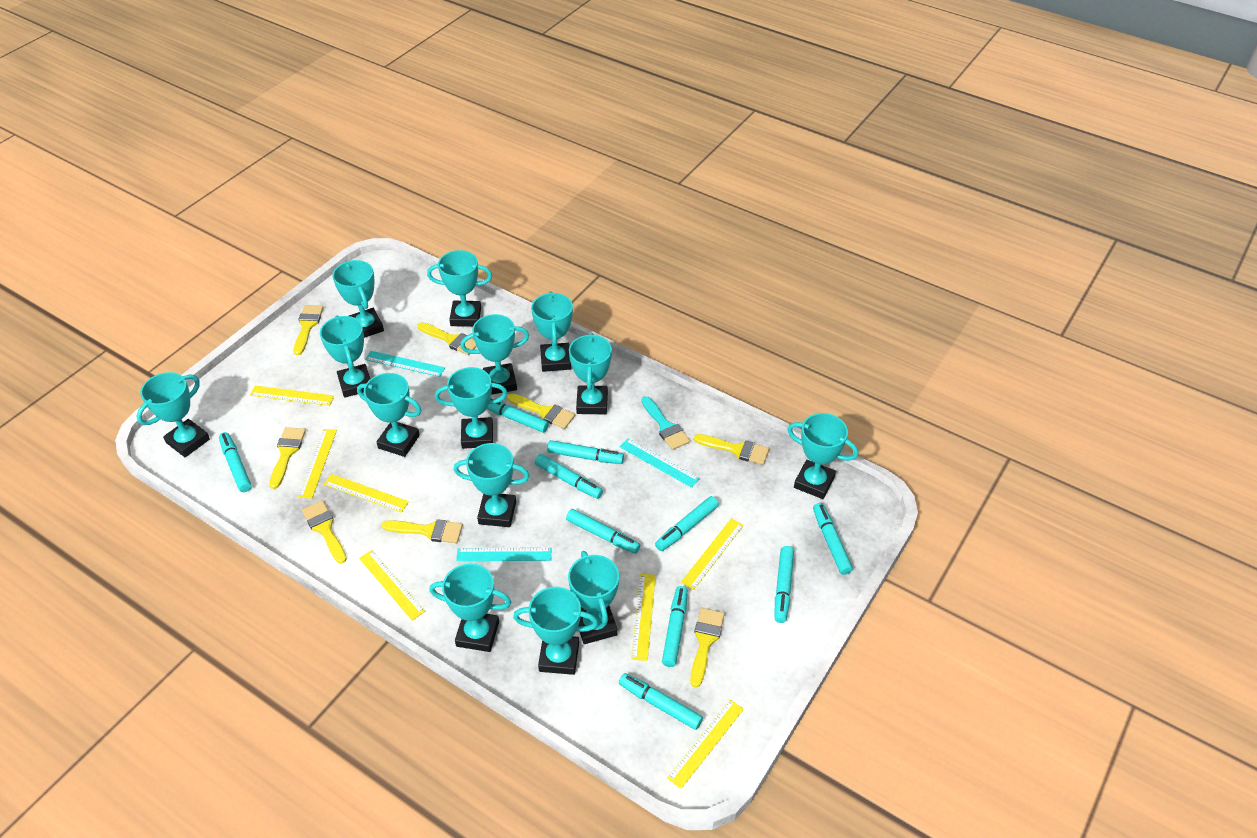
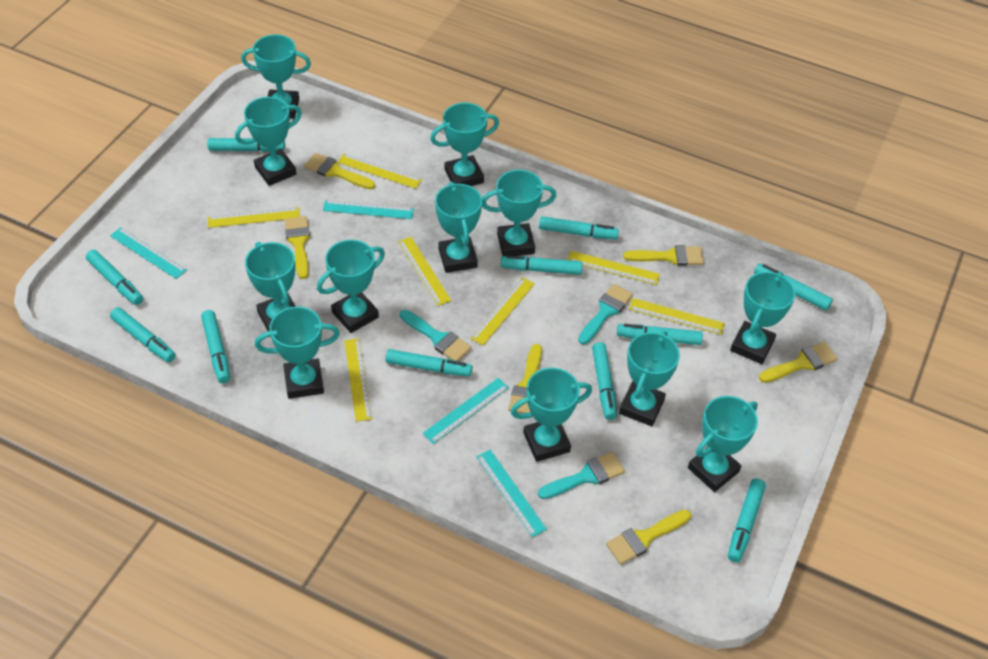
turquoise brush: [641,396,690,450] = 1 -> [400,310,471,361] [538,452,625,499] [578,284,633,344] = 3
turquoise marker: [219,432,252,492] [487,399,549,433] [535,454,603,499] [547,440,624,464] [566,509,640,554] [619,673,703,730] [655,496,719,551] [662,586,688,667] [775,546,794,623] [813,503,853,575] = 10 -> [86,250,143,305] [110,307,176,362] [201,310,230,383] [208,138,285,152] [385,349,473,376] [501,255,582,275] [539,216,619,240] [592,342,617,420] [617,324,703,345] [728,478,766,562] [754,264,833,310] = 11
turquoise ruler: [365,351,445,377] [456,548,552,561] [620,438,700,488] = 3 -> [110,227,187,279] [323,200,414,219] [423,378,509,444] [476,450,547,537] = 4
turquoise trophy: [137,372,210,457] [320,315,370,398] [332,260,384,338] [357,373,422,457] [427,250,492,327] [429,563,511,652] [435,367,507,449] [454,443,530,527] [461,314,529,395] [513,587,598,675] [531,291,573,372] [568,551,619,644] [569,333,612,414] [787,413,858,499] = 14 -> [235,97,302,186] [241,34,311,119] [245,242,296,331] [255,306,340,399] [317,240,385,333] [430,103,499,186] [435,182,482,273] [482,170,556,256] [511,368,592,462] [619,331,680,426] [688,396,758,492] [730,272,795,364] = 12
yellow brush: [269,427,306,489] [294,305,323,355] [302,501,347,564] [382,519,463,543] [418,322,477,355] [507,393,575,429] [690,608,724,688] [694,434,769,465] = 8 -> [285,216,310,279] [304,153,375,189] [508,344,542,413] [606,510,691,565] [623,245,704,266] [759,342,838,383] = 6

